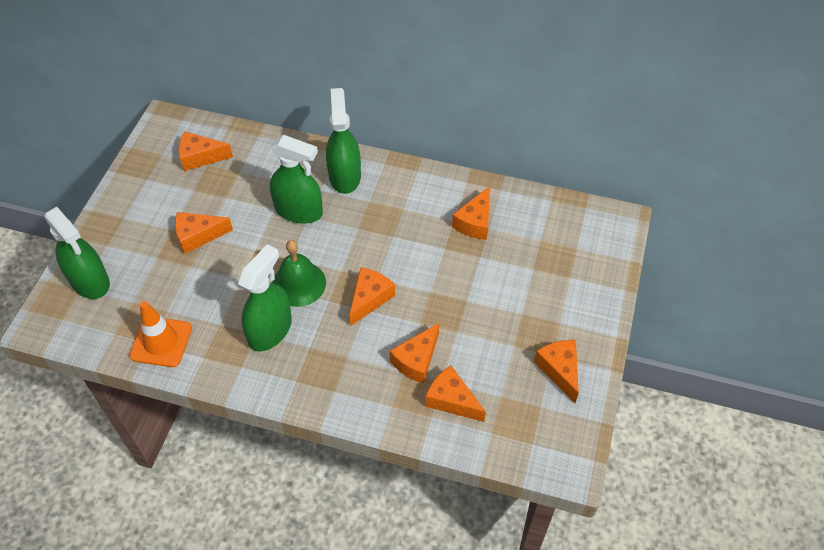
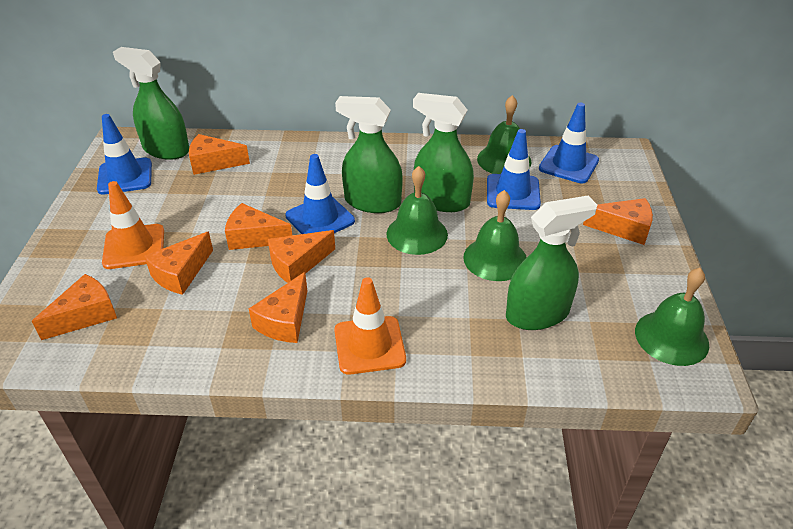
blue traffic cone: none = 0 -> [97,114,152,194] [285,154,355,234] [487,129,541,210] [539,103,599,183] = 4
green bell: [272,240,326,307] = 1 -> [386,166,448,255] [463,190,527,281] [477,95,532,174] [635,268,709,366] = 4
orange traffic cone: [129,301,192,367] = 1 -> [102,181,164,269] [334,277,406,375] = 2

